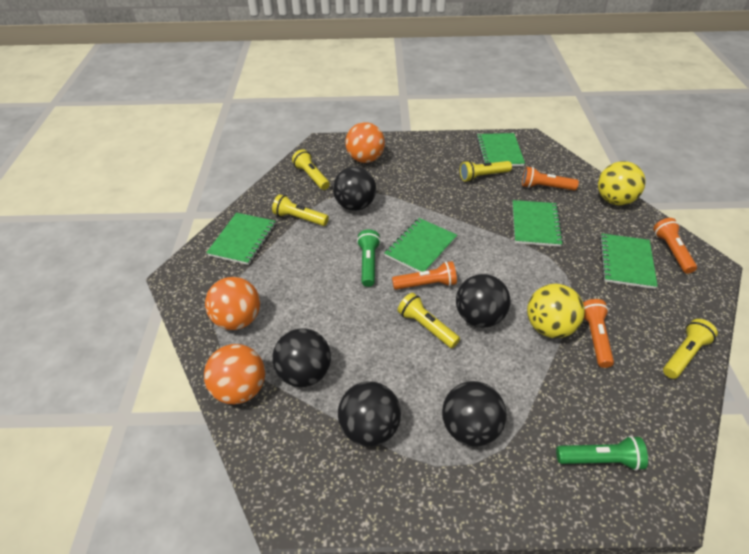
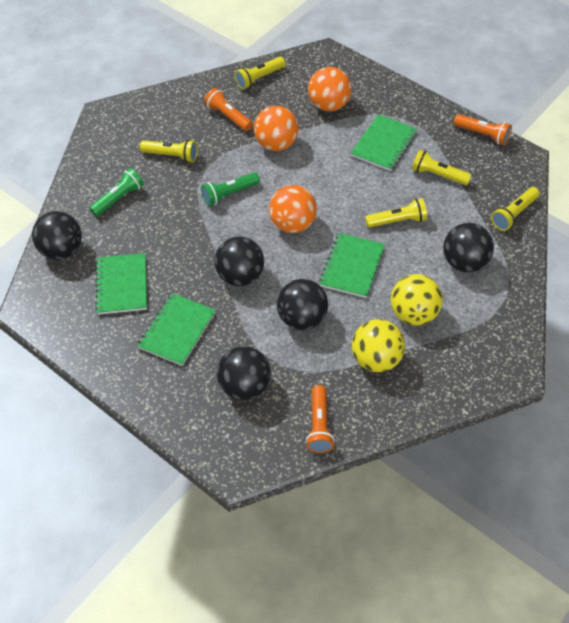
green notebook: [206,213,276,265] [384,218,457,272] [476,133,525,167] [512,200,563,247] [600,234,658,289] = 5 -> [95,253,147,315] [137,293,216,366] [319,233,385,298] [351,114,417,171] = 4
orange flashlight: [392,261,457,290] [522,167,579,190] [583,299,614,368] [653,218,697,274] = 4 -> [204,88,252,131] [306,385,334,453] [454,114,512,145] = 3

